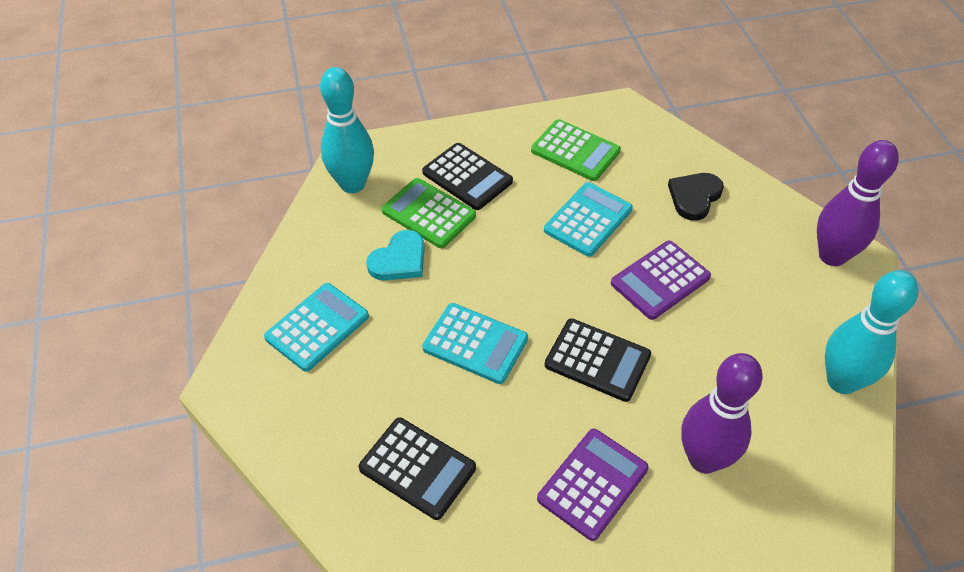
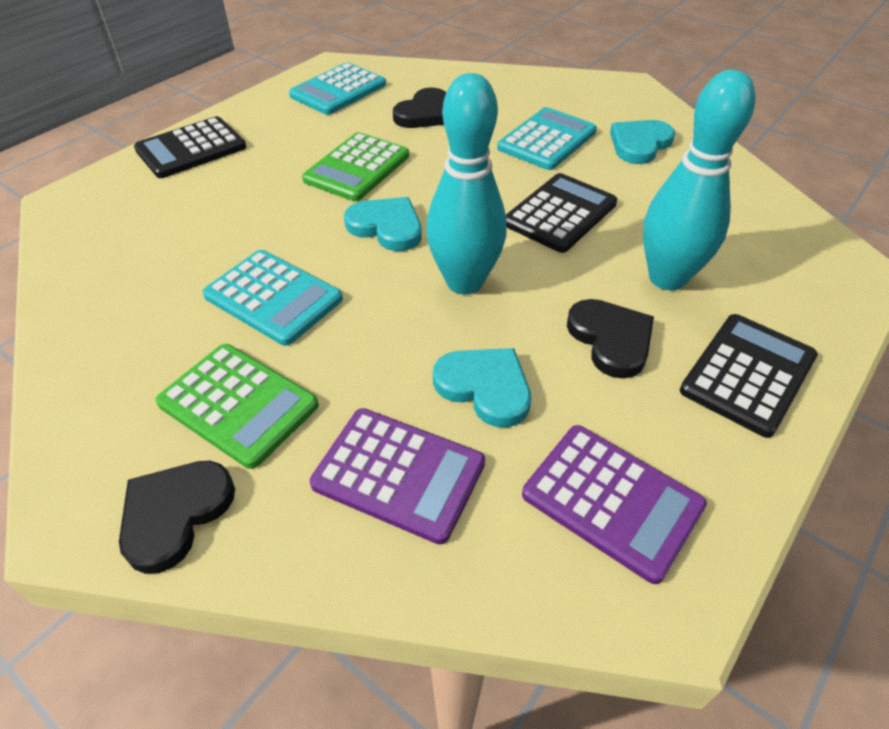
black heart: [668,173,724,221] = 1 -> [119,461,235,574] [393,88,446,128] [567,299,654,379] = 3
purple bowling pin: [681,353,763,474] [817,140,899,266] = 2 -> none = 0
turquoise heart: [366,230,425,280] = 1 -> [344,197,422,251] [433,348,531,427] [610,120,675,164] = 3

